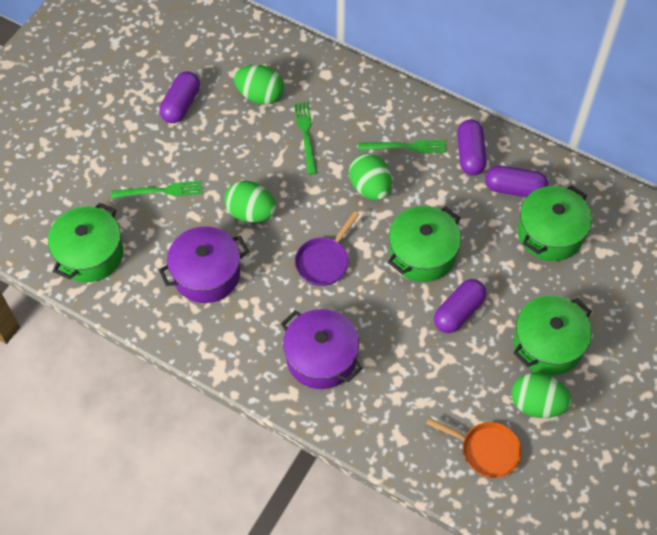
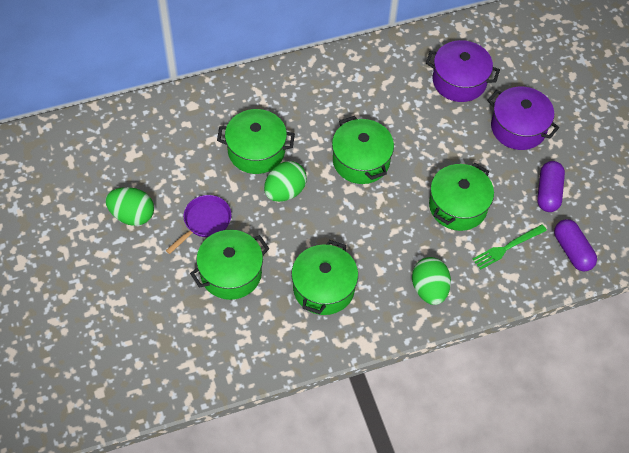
green egg: [224,181,276,223] [234,65,284,105] [349,153,392,200] [512,372,572,418] = 4 -> [105,187,154,226] [264,161,307,202] [412,257,451,305] = 3
green fork: [111,181,202,198] [294,102,317,175] [358,140,447,153] = 3 -> [473,224,547,270] = 1
green pot: [48,202,123,282] [388,206,461,282] [513,296,592,375] [518,185,592,261] = 4 -> [190,230,269,300] [217,109,295,174] [291,240,358,315] [332,116,394,184] [429,163,494,231] = 5
orange pan: [426,418,522,478] = 1 -> none = 0
purple capsule: [159,71,200,123] [434,279,486,333] [457,119,487,175] [485,165,548,197] = 4 -> [537,161,565,212] [554,219,597,271] = 2

